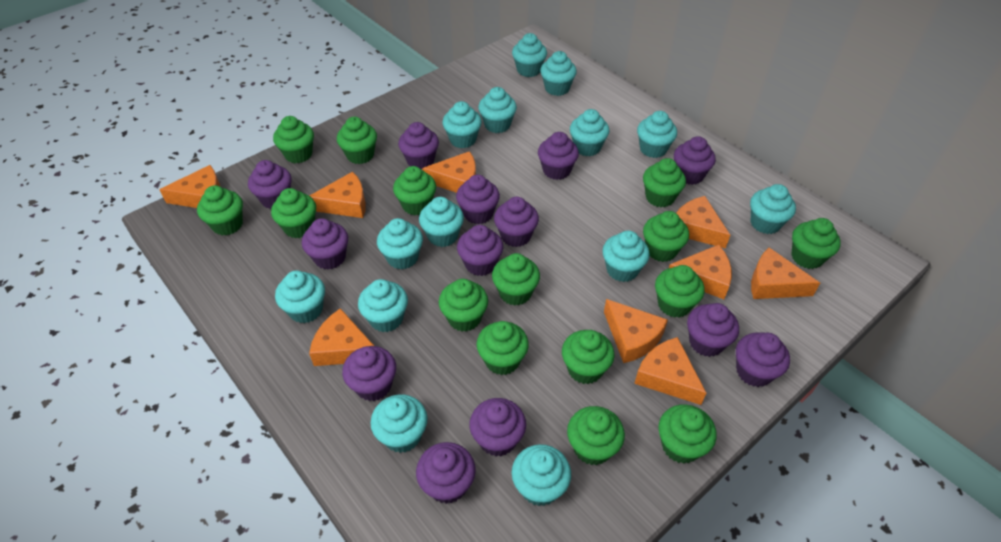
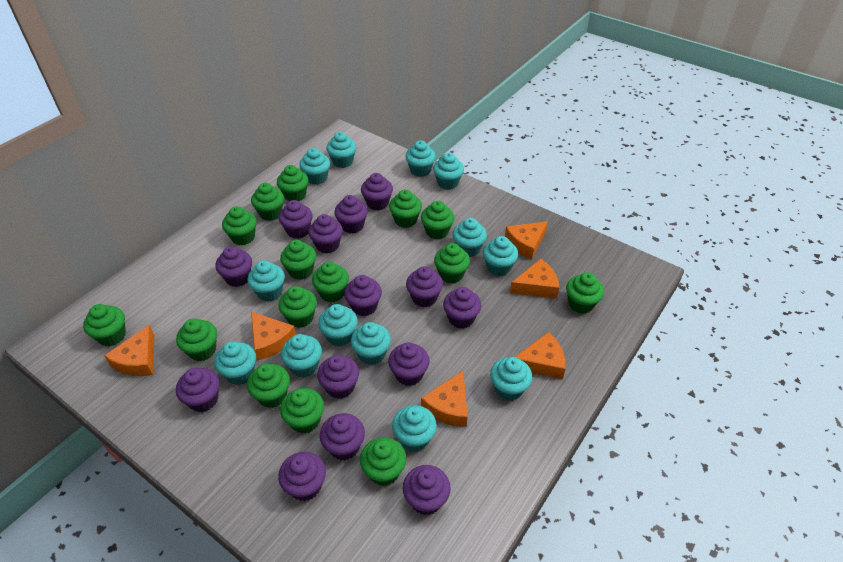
orange cheese: [159,165,221,208] [309,172,366,218] [309,308,374,366] [422,151,476,193] [604,299,668,363] [634,337,706,405] [669,245,732,299] [676,196,730,249] [751,248,820,299] = 9 -> [104,325,154,376] [251,312,296,360] [421,371,468,427] [505,221,548,259] [510,259,559,299] [515,332,566,380] = 6
purple cupcake: [248,160,291,209] [302,218,348,270] [342,346,396,401] [398,122,439,169] [416,442,476,504] [456,175,500,224] [457,225,503,276] [469,398,526,456] [494,197,539,247] [538,132,579,180] [674,136,716,185] [687,303,739,357] [736,333,790,387] = 13 -> [176,368,219,412] [215,246,252,287] [278,452,326,501] [279,200,313,239] [308,214,343,254] [317,355,359,399] [320,413,365,460] [334,195,368,234] [344,275,382,316] [361,173,393,211] [388,342,429,386] [403,465,451,515] [406,266,443,307] [443,287,481,329] = 14
turquoise cupcake: [275,270,325,323] [358,279,408,332] [370,394,427,453] [377,218,423,270] [419,197,464,247] [442,101,482,148] [478,87,517,133] [511,444,571,506] [512,33,547,77] [540,51,577,96] [570,109,609,156] [602,230,650,282] [637,111,677,158] [750,184,796,234] = 14 -> [214,342,256,385] [247,261,285,301] [281,334,322,377] [299,148,330,185] [318,304,358,346] [326,132,356,168] [351,322,391,365] [392,405,437,452] [405,140,436,177] [433,153,464,190] [452,218,487,257] [483,236,518,276] [490,357,532,401] = 13

